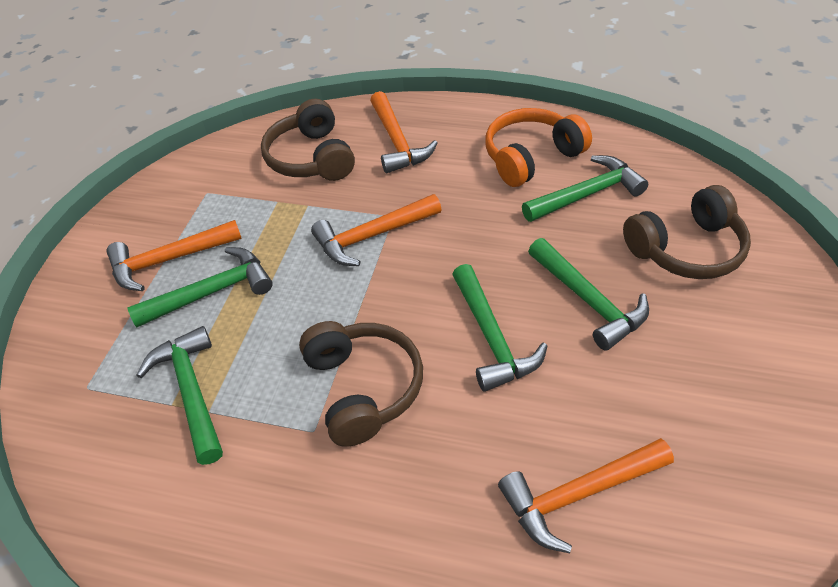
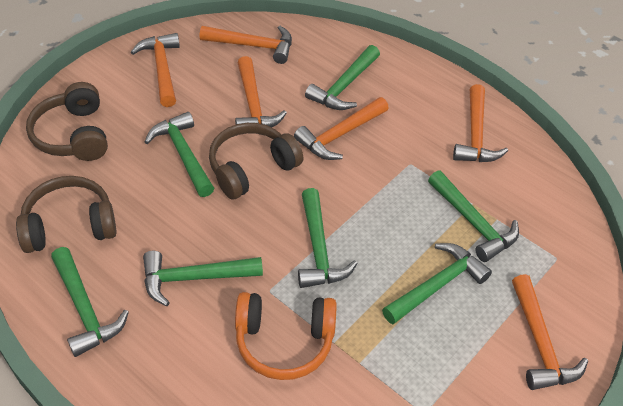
green hammer: [127,247,273,328] [136,326,223,465] [452,264,547,392] [522,155,648,222] [528,238,649,351] = 5 -> [51,247,129,357] [143,251,263,306] [145,112,214,197] [298,188,358,288] [305,45,380,110] [382,243,492,324] [428,170,519,262] = 7
orange hammer: [106,220,242,291] [311,194,442,266] [370,91,438,173] [498,438,674,553] = 4 -> [131,33,180,107] [200,26,292,64] [235,56,287,127] [294,97,389,160] [453,84,508,162] [512,274,588,390] = 6

